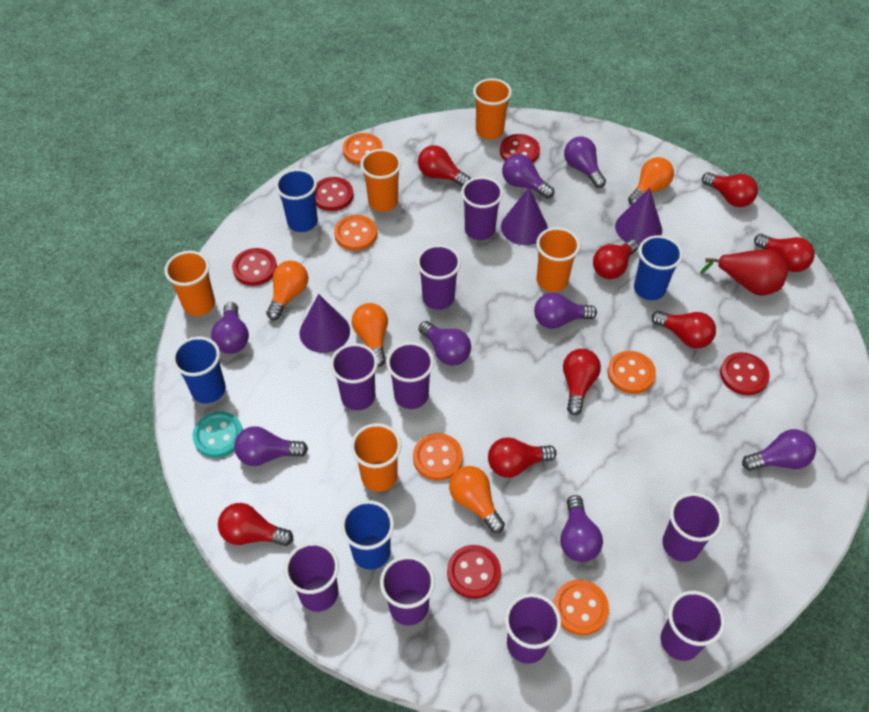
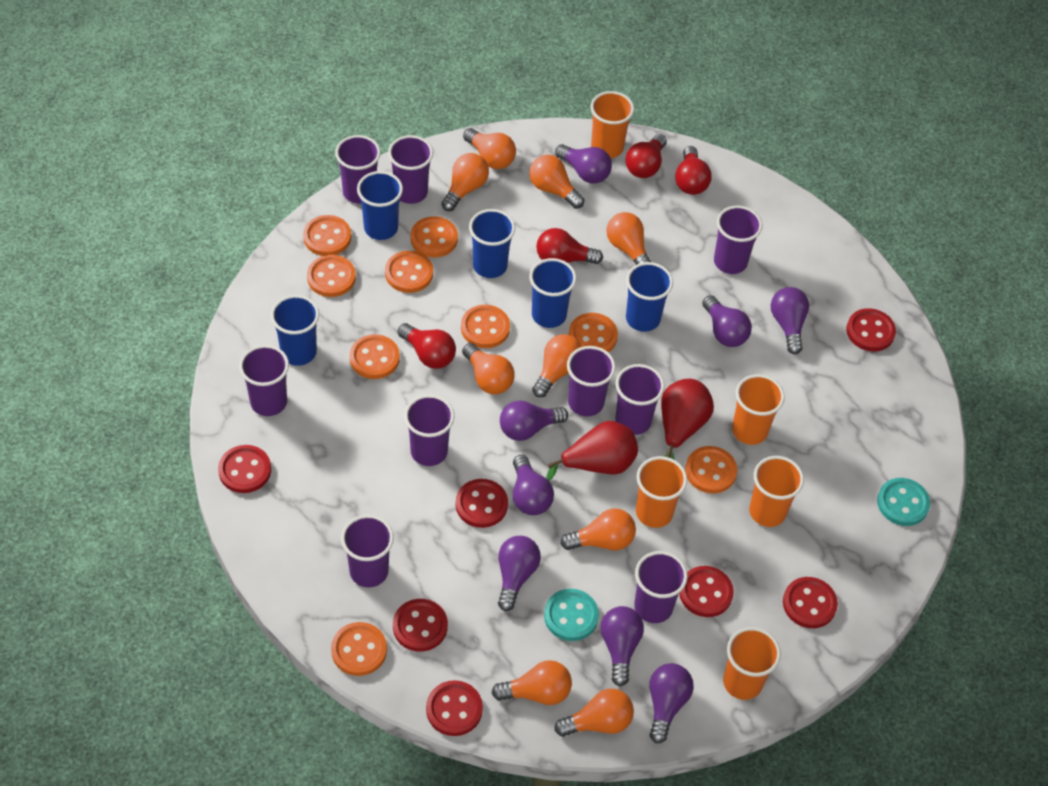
blue cup: [172,336,226,404] [275,169,318,232] [341,500,394,570] [634,235,683,300] = 4 -> [271,295,319,366] [357,171,403,240] [469,209,515,278] [529,258,577,328] [626,262,673,332] = 5
orange button: [334,215,377,251] [343,133,383,165] [413,433,463,481] [553,579,609,636] [607,351,656,394] = 5 -> [303,215,351,256] [307,255,356,297] [331,622,387,676] [350,334,400,379] [385,251,433,293] [411,216,458,258] [461,305,510,348] [569,313,618,353] [685,446,737,494] = 9
orange light bulb: [266,260,308,320] [352,303,388,367] [449,466,505,533] [628,157,674,205] = 4 -> [441,153,489,211] [462,343,514,394] [463,128,516,169] [492,660,572,705] [529,155,585,209] [532,334,582,398] [554,689,634,737] [560,508,636,550] [606,212,651,265] = 9
purple cone: [300,294,350,353] [501,187,548,245] [615,188,662,246] = 3 -> none = 0
red button: [232,248,277,286] [315,177,353,211] [447,545,501,599] [500,134,540,163] [720,352,770,395] = 5 -> [218,445,271,493] [393,599,448,652] [426,680,483,736] [456,479,508,528] [679,566,734,617] [783,577,838,628] [846,308,896,352] = 7
red light bulb: [218,503,293,546] [418,145,471,187] [488,437,557,478] [563,349,601,415] [593,240,638,279] [651,311,716,348] [702,172,758,207] [754,234,815,272] = 8 -> [398,323,456,369] [536,228,603,264] [625,134,667,178] [675,146,712,195] = 4
red pear: [700,249,788,296] = 1 -> [546,421,638,481] [661,379,714,459] = 2
turquoise button: [192,411,243,458] = 1 -> [544,589,599,641] [877,478,930,526] = 2

